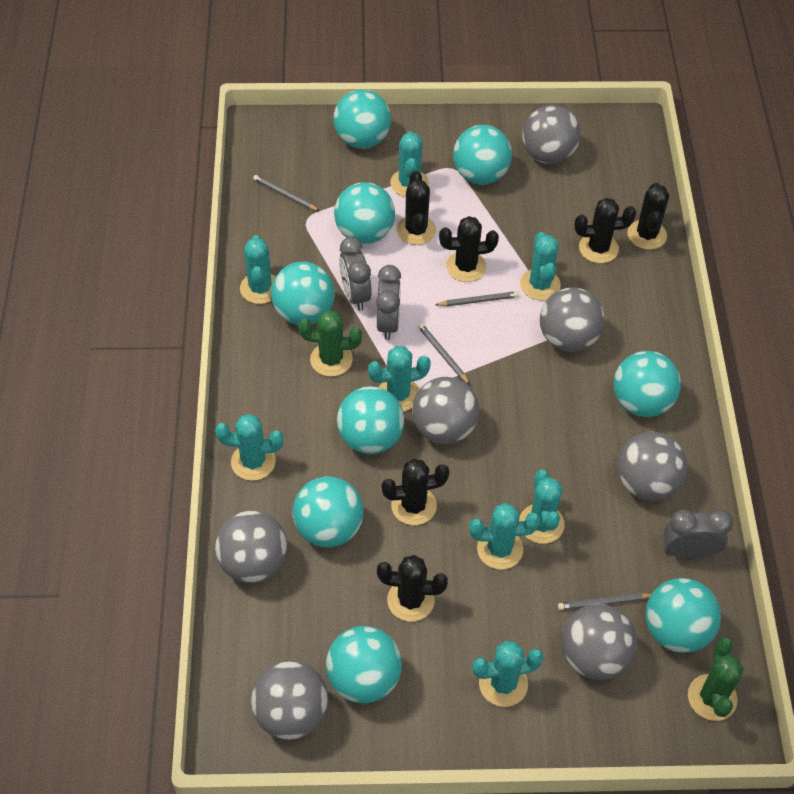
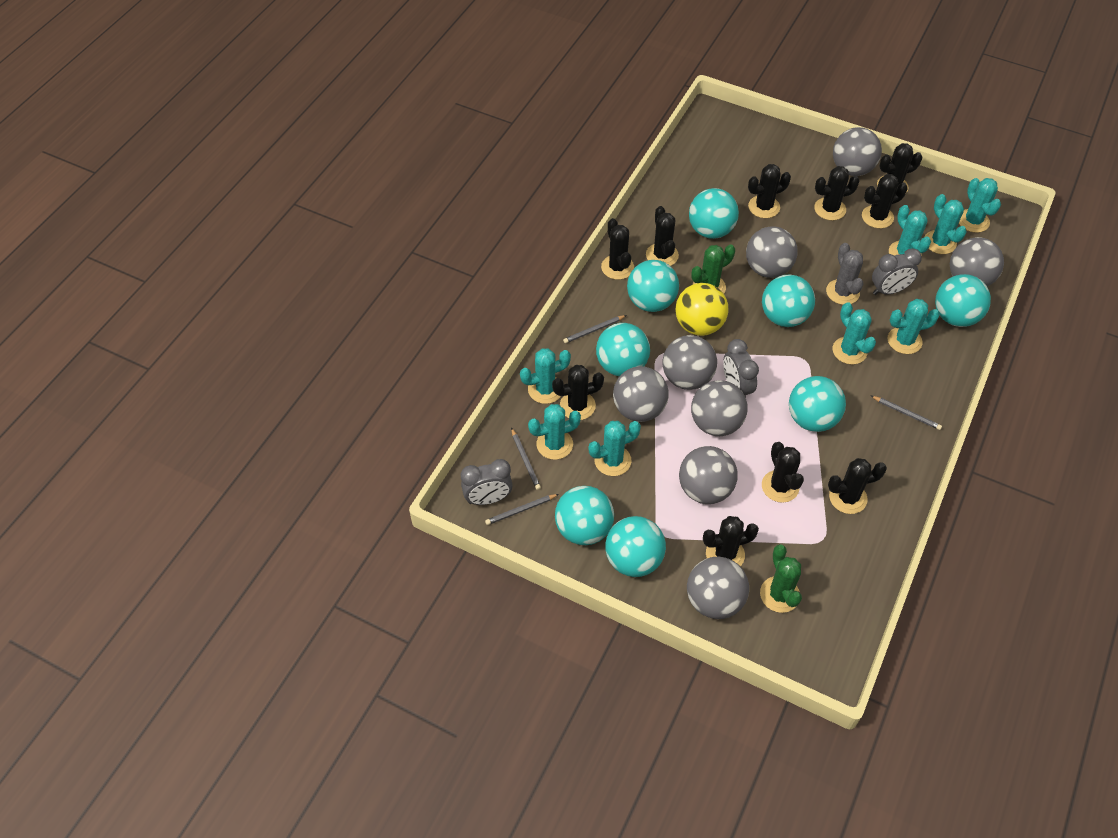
black cactus: [377,555,448,621] [381,459,450,525] [397,171,436,245] [439,216,499,282] [575,198,636,263] [627,183,669,250] = 6 -> [552,365,604,420] [601,218,634,280] [646,206,679,266] [703,516,759,566] [748,164,791,218] [762,442,804,503] [814,166,860,221] [828,458,887,514] [862,174,908,229] [877,143,922,193] = 10
grey ball: [215,511,288,583] [251,661,329,740] [412,377,479,444] [522,105,581,164] [540,287,604,352] [561,604,637,680] [617,432,687,501] = 7 -> [613,366,669,422] [663,335,717,390] [679,446,738,504] [687,556,749,619] [691,380,747,436] [746,226,798,278] [833,127,882,176] [950,237,1004,287] = 8
grey cactus: none = 0 -> [826,243,863,305] = 1
turquoise ball: [271,261,335,325] [293,476,364,547] [326,626,402,703] [333,90,391,149] [334,182,395,244] [337,386,405,454] [453,125,512,185] [614,351,681,417] [645,578,721,653] = 9 -> [555,486,614,545] [596,323,650,376] [605,516,666,577] [627,260,679,312] [689,188,739,239] [762,274,815,327] [789,376,846,432] [935,274,991,327] = 8
yellow ball: none = 0 -> [675,283,728,336] = 1

